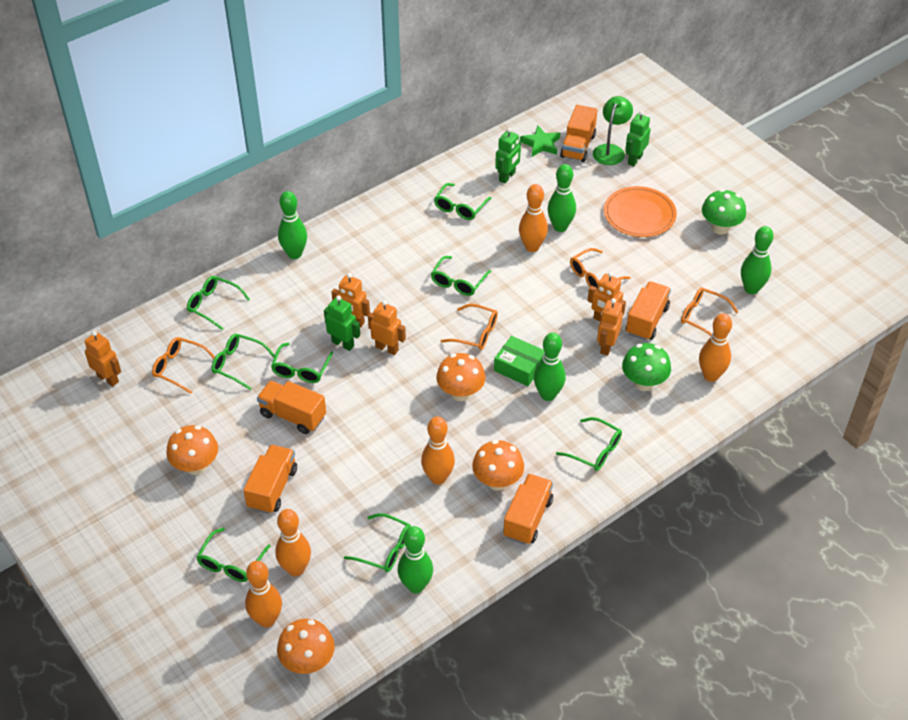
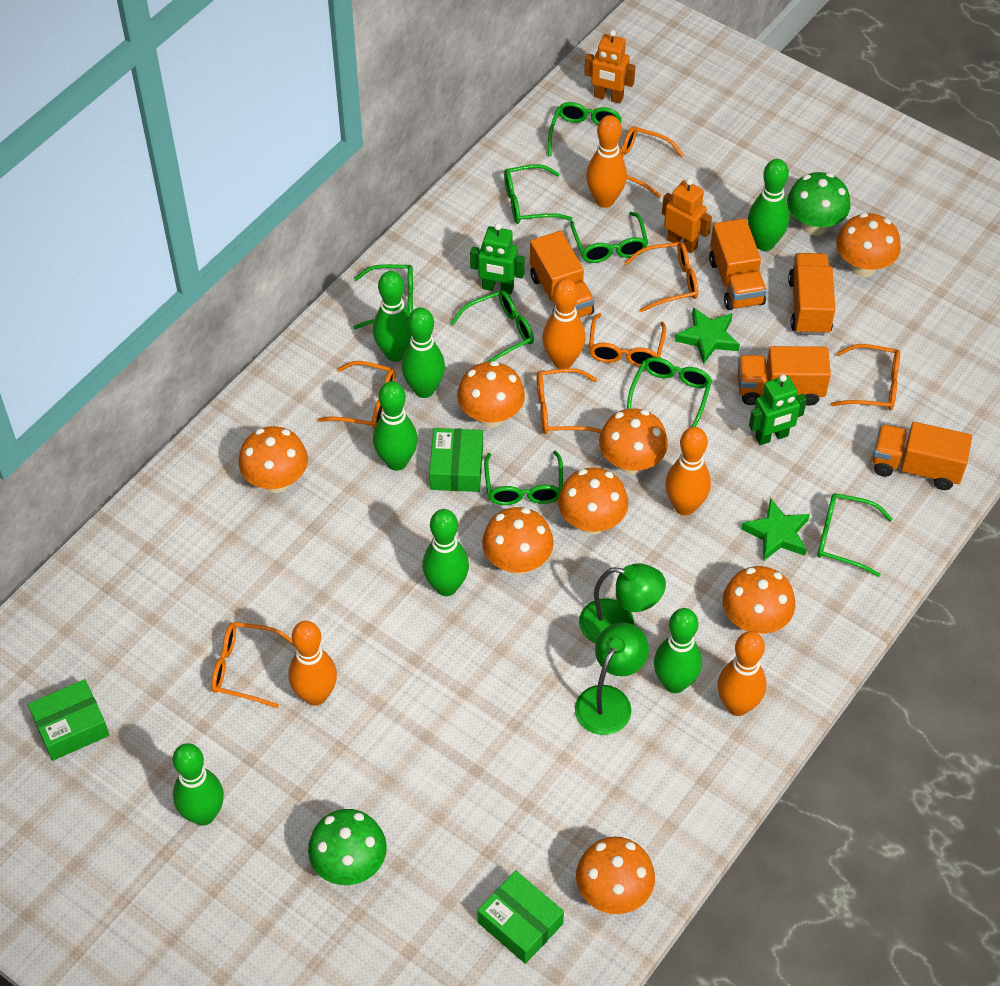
green bowling pin: [278,191,307,259] [398,526,433,593] [534,333,566,401] [548,164,576,232] [741,226,774,294] = 5 -> [173,743,224,826] [373,271,411,362] [373,381,418,471] [401,307,445,398] [422,509,469,596] [654,608,702,693] [748,159,790,251] = 7
green box: [494,336,544,386] = 1 -> [28,679,109,761] [429,428,483,492] [478,871,564,964] = 3
green lamp: [593,96,633,165] = 1 -> [575,622,649,735] [579,563,666,644] = 2
green robot: [324,296,360,351] [495,128,521,184] [625,111,651,166] = 3 -> [470,223,525,295] [749,374,807,445] = 2
green star: [520,126,560,157] = 1 -> [675,307,740,365] [741,498,810,561] = 2
orange glasses: [152,337,215,394] [441,304,498,350] [570,248,631,289] [681,287,738,336] = 4 -> [211,622,295,708] [318,361,395,429] [537,368,602,434] [589,313,666,367] [619,126,684,198] [624,242,698,312] [830,344,900,411] = 7
orange mushroom: [166,425,218,475] [277,619,335,674] [436,353,486,401] [472,440,524,491] = 4 -> [239,426,308,493] [457,361,525,427] [482,507,554,575] [558,467,628,534] [576,837,655,914] [599,408,668,475] [723,566,795,634] [836,213,901,277] = 8
orange plate: [604,186,677,237] = 1 -> none = 0
orange robot: [84,331,121,387] [331,273,370,327] [368,300,406,355] [588,272,626,321] [597,298,623,356] = 5 -> [584,30,635,103] [662,178,712,253] = 2

